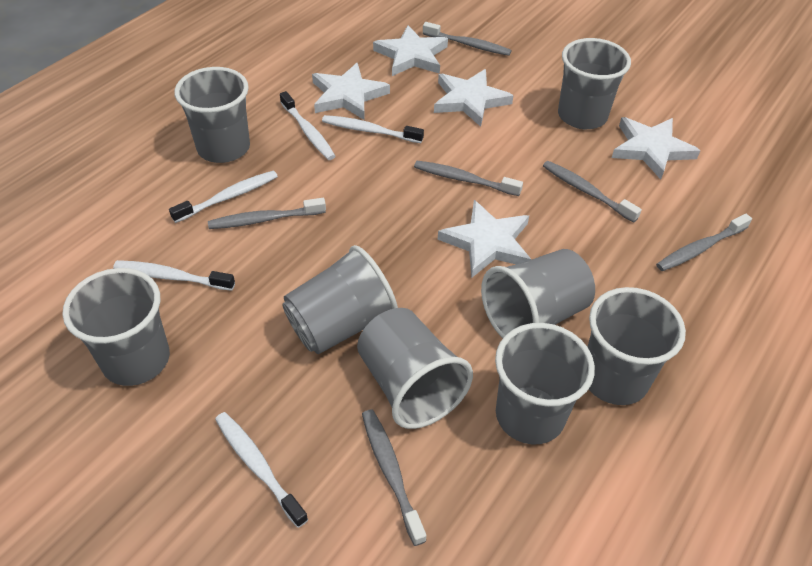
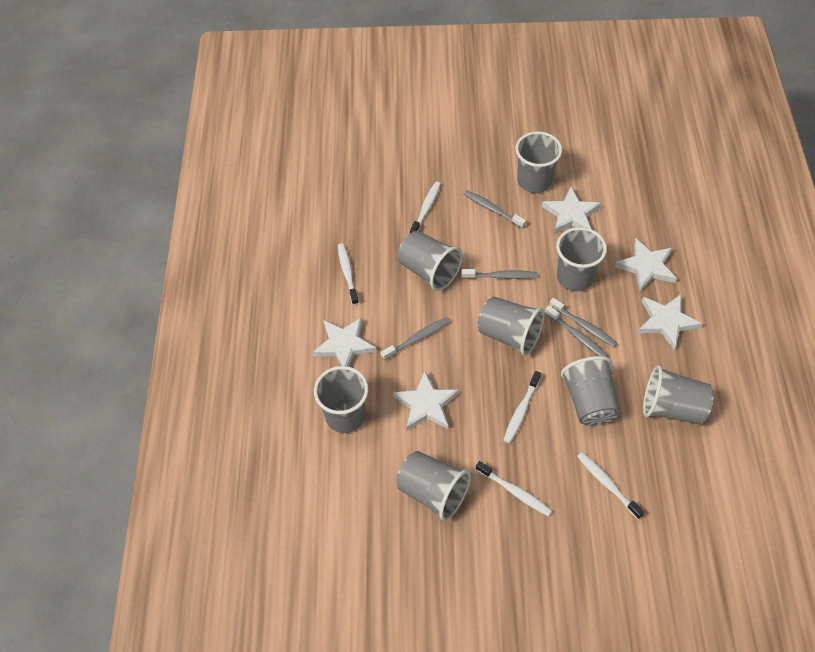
grey toothbrush: [208,198,326,229] [362,409,426,546] [414,161,523,196] [423,22,511,56] [543,161,642,223] [656,214,752,271] = 6 -> [381,318,449,360] [461,269,537,279] [464,190,526,228] [545,305,609,357] [549,298,617,347] = 5

